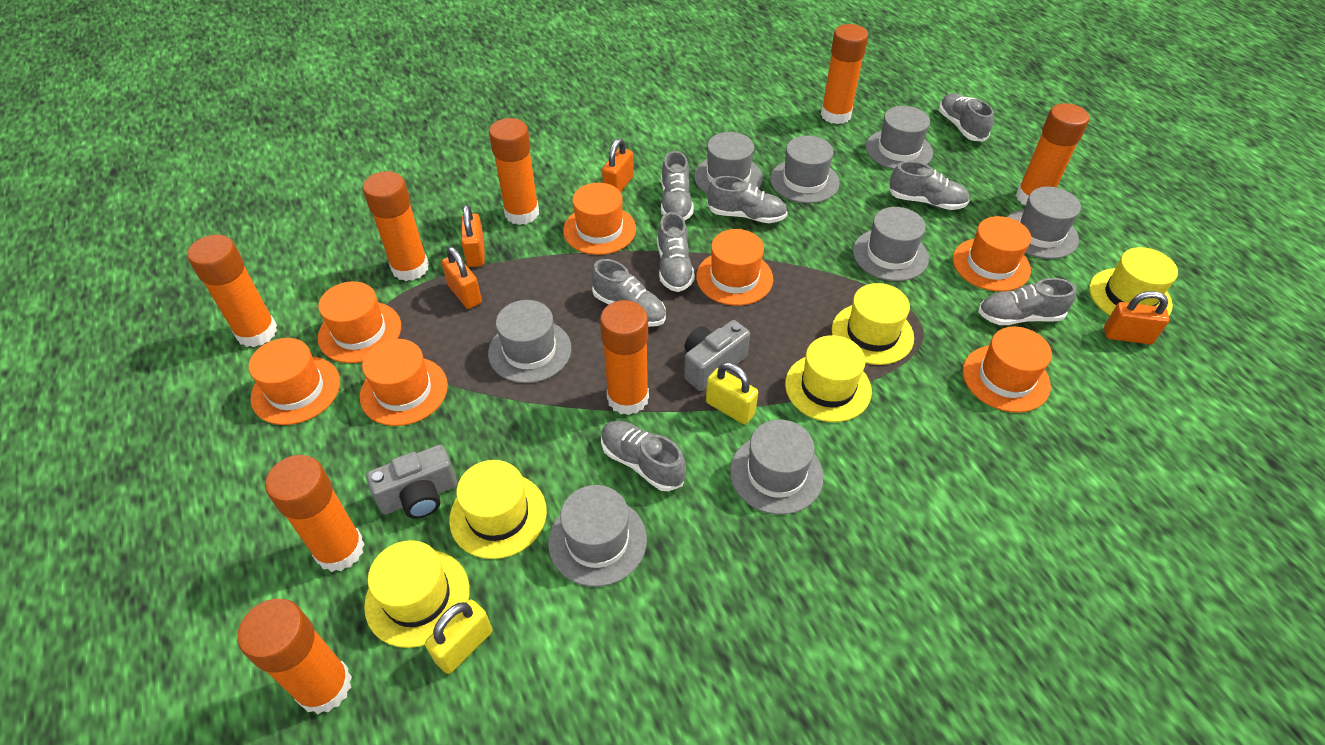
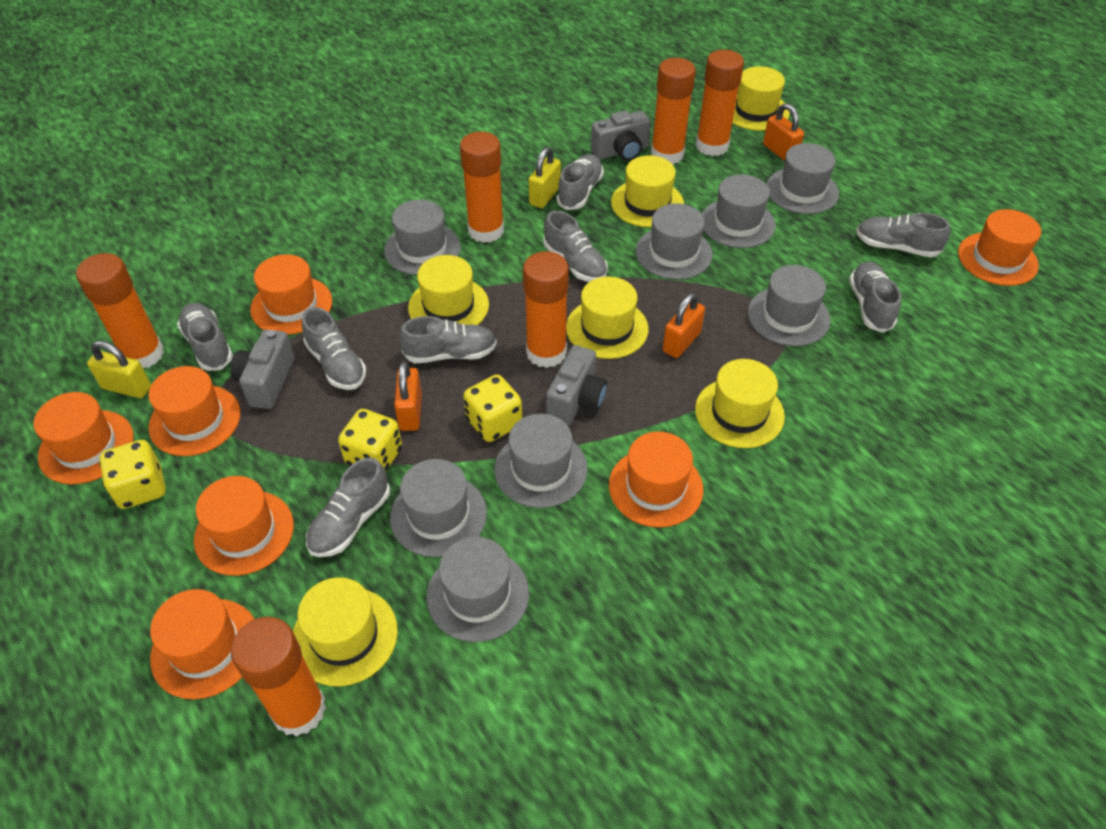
grey camera: [366,445,457,519] [684,320,750,391] = 2 -> [230,330,294,409] [546,345,607,426] [591,111,651,161] = 3
orange glue stick: [187,235,277,347] [237,599,352,714] [265,455,365,572] [363,171,429,281] [489,118,539,225] [600,300,649,415] [821,24,868,124] [1016,103,1089,206] = 8 -> [76,253,164,368] [231,617,326,736] [460,132,504,243] [523,251,569,368] [651,58,696,164] [696,50,744,156] = 6
orange padlock: [441,247,482,309] [461,205,485,267] [602,138,634,192] [1104,291,1169,344] = 4 -> [394,361,422,431] [662,293,705,358] [763,103,804,161] = 3
yellow dice: none = 0 -> [99,440,166,509] [338,409,402,472] [463,375,522,442] = 3
yellow hat: [364,540,470,648] [449,460,547,559] [785,335,872,422] [832,283,914,365] [1089,247,1178,316] = 5 -> [293,577,398,687] [408,255,489,325] [566,277,648,359] [611,155,684,227] [695,359,785,448] [732,66,790,131] = 6

